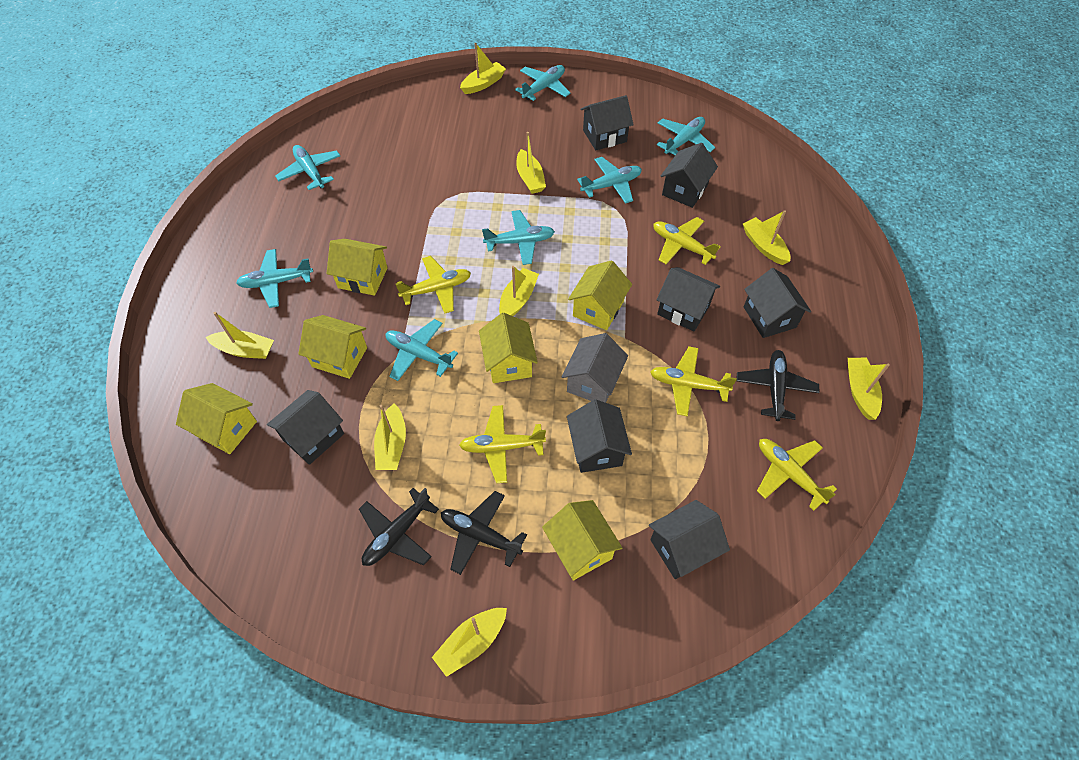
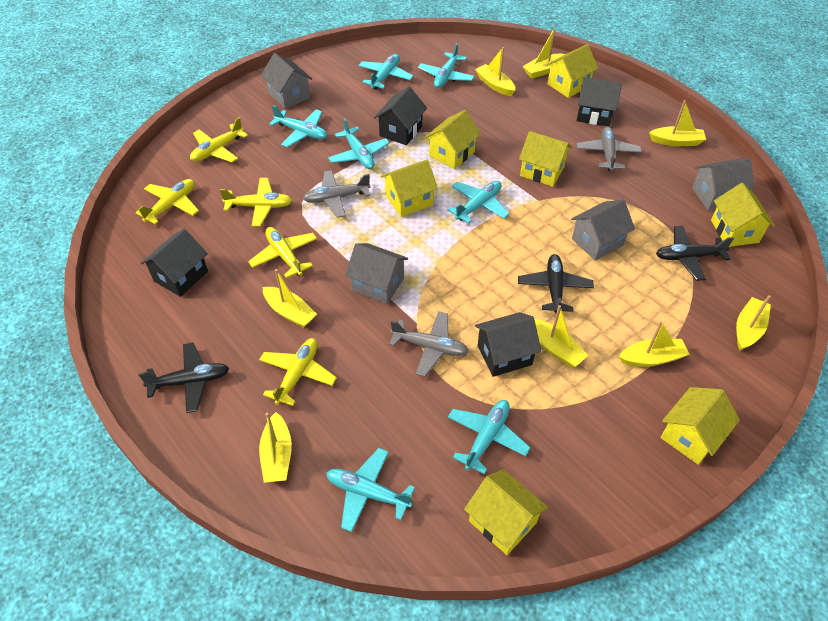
black house: [267,390,344,465] [567,399,632,473] [581,95,634,150] [649,500,730,579] [657,267,720,331] [661,143,718,208] [744,268,811,338] = 7 -> [141,229,208,297] [374,87,427,145] [475,312,541,377] [576,77,622,126] = 4
grey house: [562,333,628,403] = 1 -> [261,53,312,109] [345,243,408,304] [571,199,635,261] [692,158,754,210] = 4
grey plane: none = 0 -> [303,170,371,218] [389,311,469,377] [576,126,642,171] = 3
yellow house: [176,383,257,454] [298,315,367,379] [327,239,388,296] [479,313,538,383] [542,500,622,580] [568,260,632,330] = 6 -> [381,160,438,217] [425,110,481,169] [464,469,548,555] [519,131,572,187] [546,44,598,98] [660,387,740,465] [711,183,775,247] = 7

